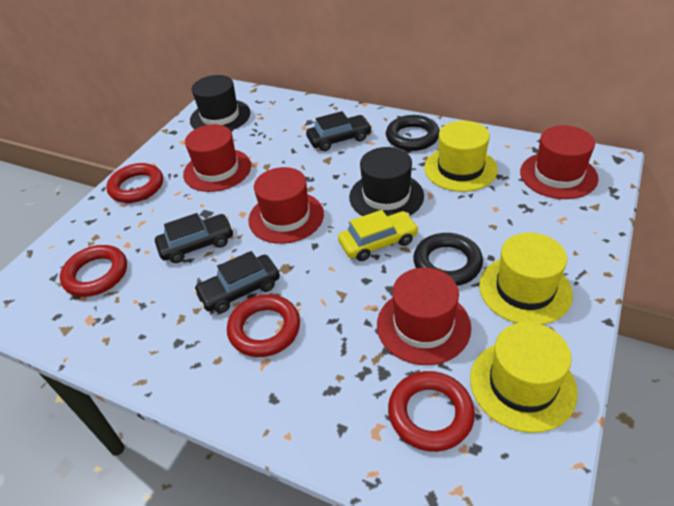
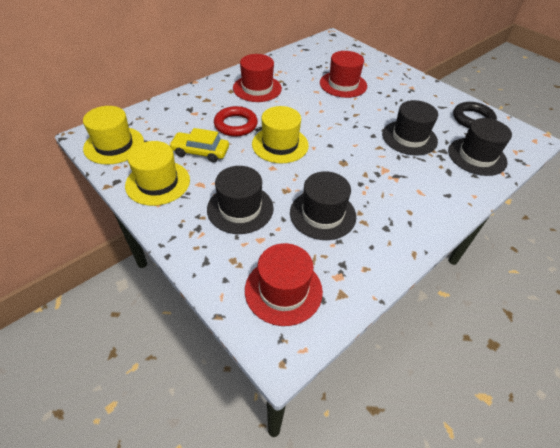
black car: [155,213,233,263] [194,251,280,313] [306,111,372,151] = 3 -> none = 0
black hat: [190,75,250,131] [349,147,424,216] = 2 -> [207,166,274,234] [290,171,356,240] [382,100,438,156] [448,118,512,176] = 4
black ring: [386,115,440,151] [413,233,483,286] = 2 -> [453,102,497,128] = 1
red hat: [183,124,251,192] [248,167,324,244] [377,268,471,365] [520,125,599,199] = 4 -> [233,54,282,102] [245,243,323,326] [320,51,367,98] = 3
red ring: [60,245,127,297] [106,163,163,203] [227,294,300,357] [388,371,475,452] = 4 -> [214,106,258,137] = 1

